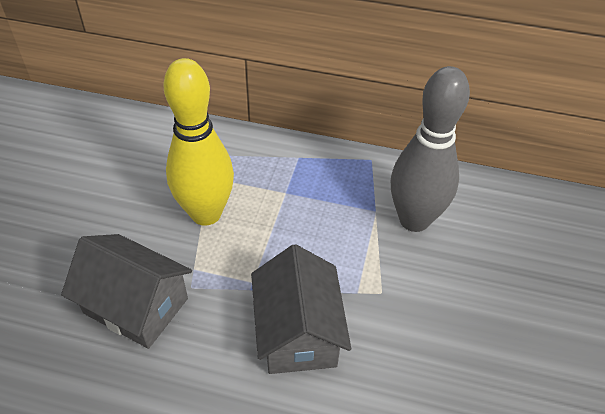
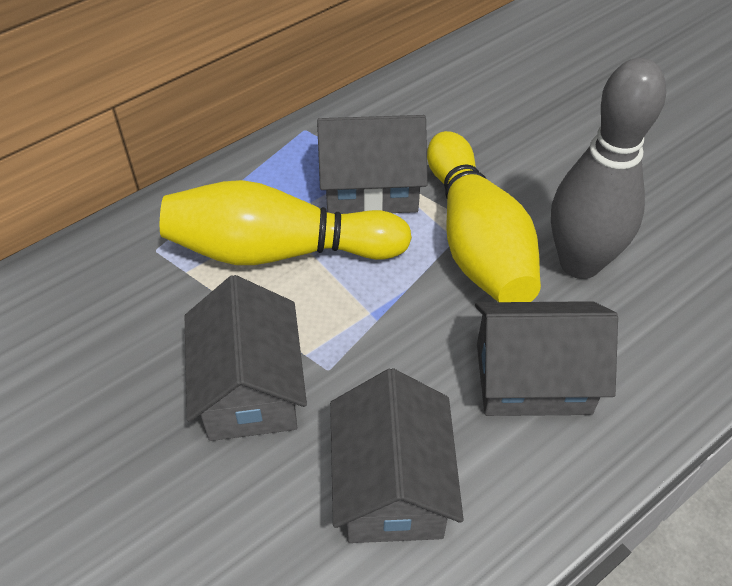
grey house: [61,234,192,349] [251,244,351,374] = 2 -> [185,275,307,441] [317,115,428,214] [330,368,464,543] [475,301,618,416] = 4
yellow bowling pin: [163,58,234,226] = 1 -> [160,180,412,265] [427,131,541,302] = 2

